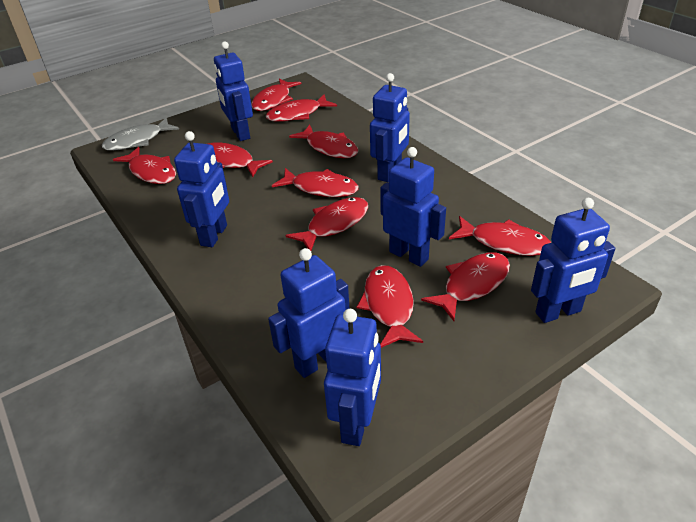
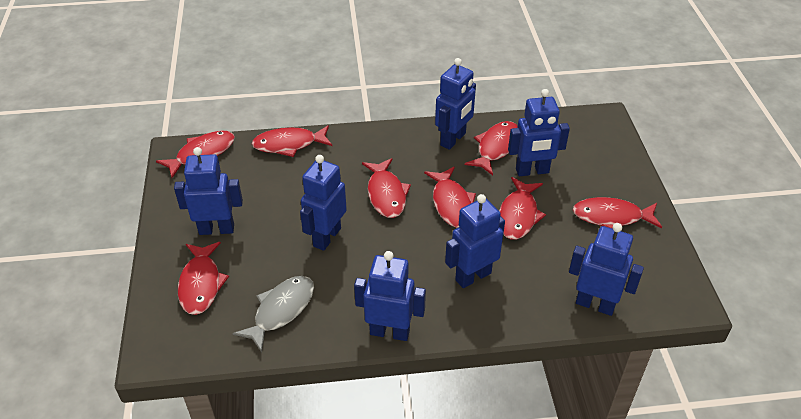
red fish: [113,147,176,184] [208,143,273,177] [251,78,301,111] [266,94,337,122] [272,168,359,197] [286,197,368,251] [289,125,358,158] [357,265,423,348] [421,252,510,321] [449,216,551,256] = 10 -> [156,131,235,178] [178,242,229,315] [252,125,332,157] [362,158,411,218] [424,167,476,228] [465,121,518,175] [499,177,546,239] [573,197,662,229] = 8

